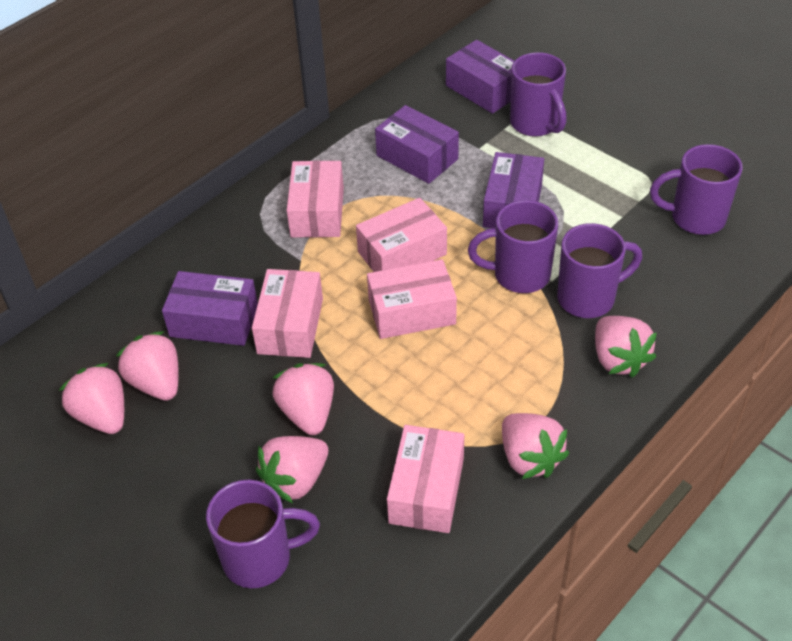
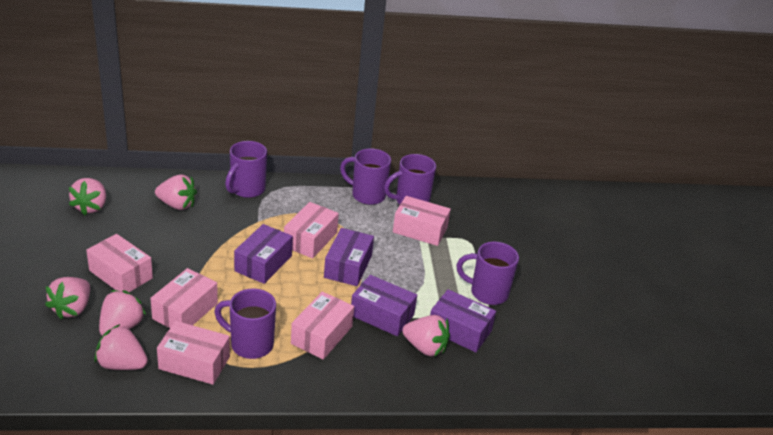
pink box: [252,269,323,358] [287,160,344,238] [356,198,447,272] [367,259,457,339] [387,425,464,533] = 5 -> [86,234,153,292] [150,268,218,328] [157,321,230,385] [284,202,339,258] [291,292,354,360] [393,196,451,246] = 6

